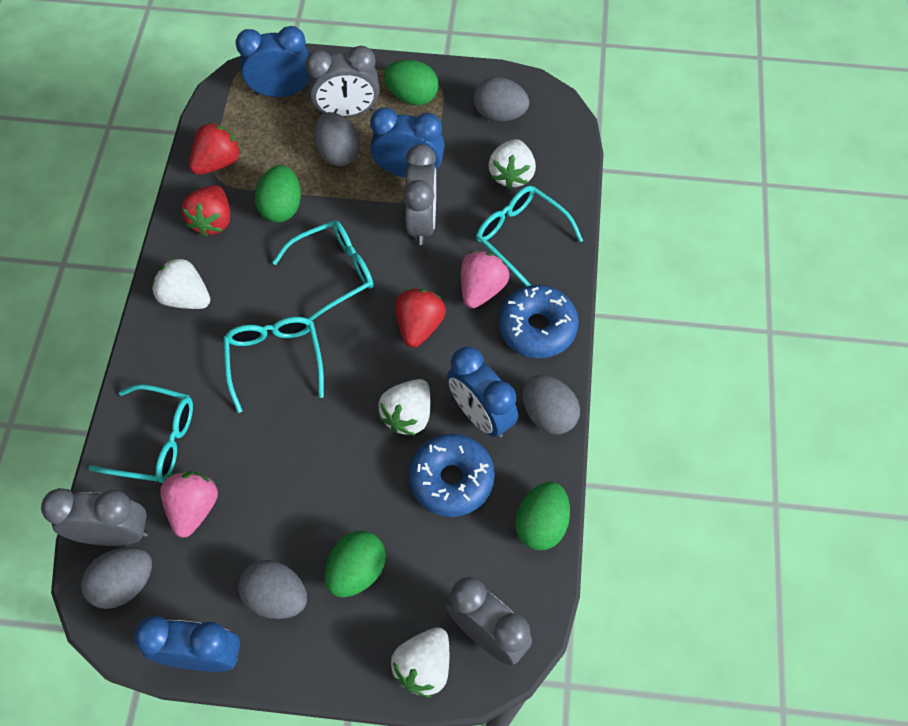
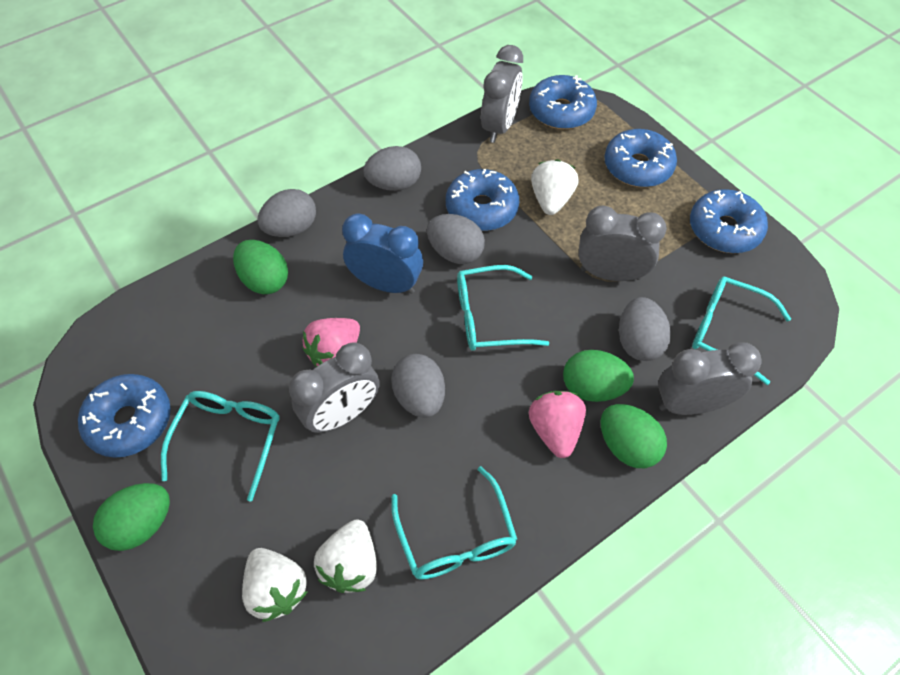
blue clock: [134,616,240,672] [235,26,309,97] [370,107,445,178] [447,346,518,438] = 4 -> [342,214,423,294] = 1
blue donut: [409,434,495,517] [499,285,579,358] = 2 -> [78,374,171,458] [446,169,519,231] [529,75,597,129] [604,129,677,187] [690,189,768,253] = 5
red strawberry: [182,185,230,236] [189,122,241,175] [396,289,446,348] = 3 -> none = 0
white strawberry: [152,257,210,309] [378,379,430,435] [391,627,449,697] [488,139,536,189] = 4 -> [242,548,307,622] [314,520,377,593] [531,159,579,215] = 3

